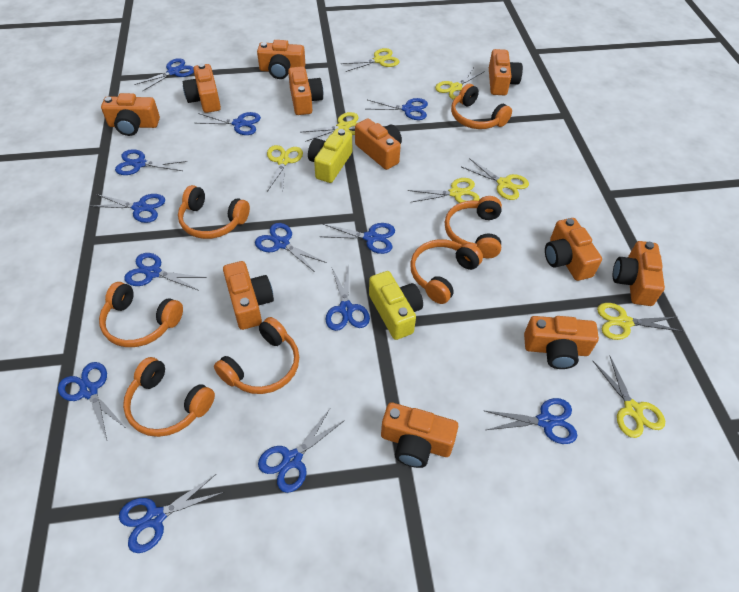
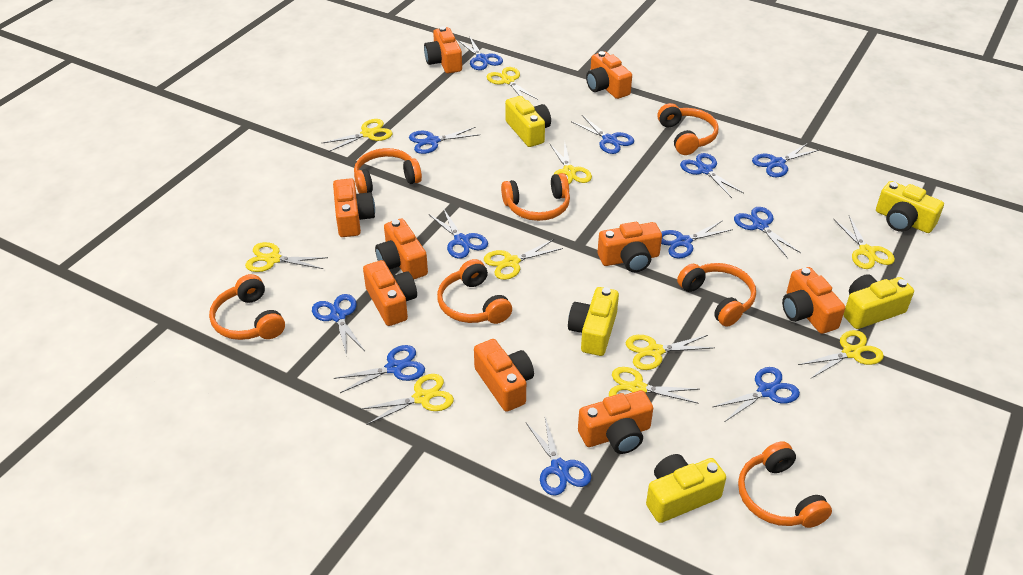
blue scissors: [58,362,127,440] [90,194,165,223] [115,149,187,175] [119,474,224,553] [124,253,207,291] [134,58,194,91] [195,112,261,135] [255,223,327,273] [258,409,345,493] [320,223,395,254] [326,264,370,331] [368,98,428,120] [483,398,577,444] = 13 -> [312,294,365,357] [334,345,425,393] [409,127,479,154] [428,208,488,259] [457,36,503,70] [526,418,591,496] [571,115,634,154] [661,220,733,258] [680,153,744,198] [713,367,800,421] [734,207,801,258] [752,143,819,177] = 12
orange camera: [101,93,160,136] [183,63,221,113] [223,261,274,330] [257,40,305,79] [288,66,323,115] [355,119,402,170] [381,402,458,468] [489,49,523,95] [524,316,599,369] [545,218,602,281] [613,241,665,306] = 11 -> [333,178,375,237] [363,260,417,326] [375,219,428,279] [424,26,462,73] [474,339,534,412] [578,390,653,454] [586,51,632,99] [598,222,662,272] [782,267,845,334] = 9
yellow camera: [308,129,352,183] [369,271,423,340] = 2 -> [505,96,551,147] [568,287,619,356] [646,454,726,523] [843,274,914,329] [876,181,944,233] = 5
yellow scissors: [267,145,303,193] [302,112,358,142] [340,48,399,72] [408,178,480,203] [435,67,485,100] [462,158,529,200] [593,355,665,438] [597,303,683,340] = 8 -> [245,242,328,272] [323,119,392,152] [360,374,454,425] [484,239,563,280] [487,67,538,100] [550,141,592,184] [609,367,699,404] [626,335,715,370] [798,330,884,379] [833,216,895,269] = 10

